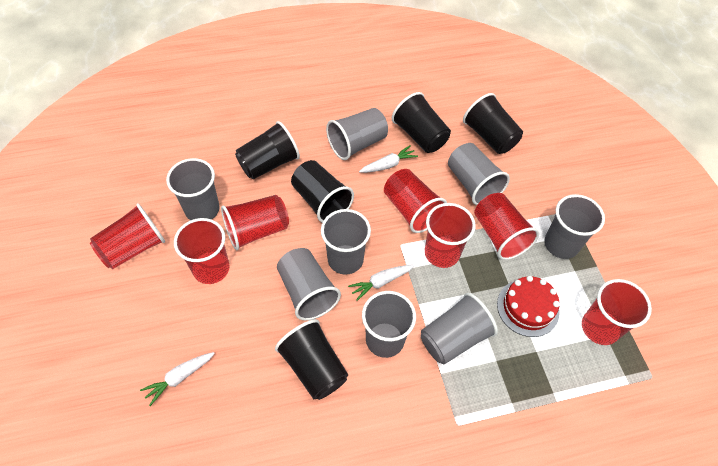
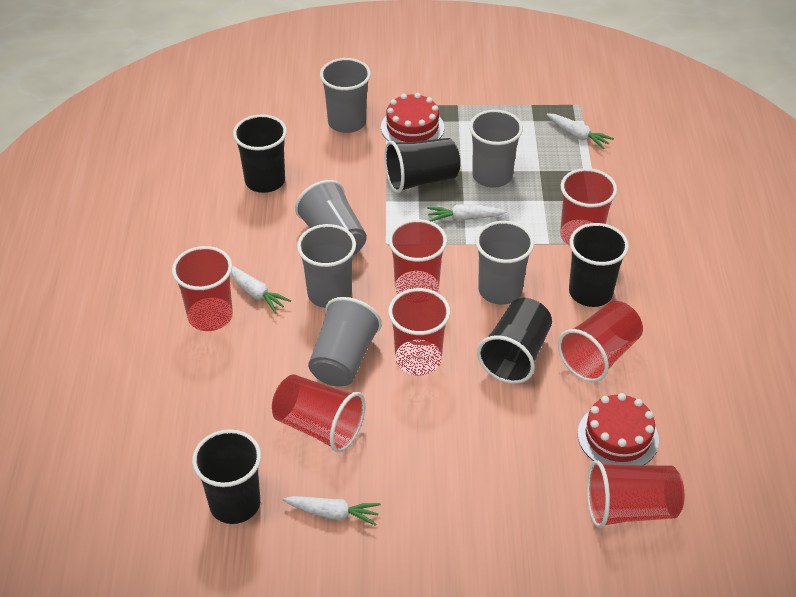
grey cup: [166,158,220,220] [277,248,341,320] [321,209,371,275] [326,108,388,160] [362,291,416,358] [421,293,498,364] [448,143,510,205] [544,194,605,259] = 8 -> [295,180,367,256] [297,224,356,308] [308,297,382,386] [320,58,371,133] [469,110,523,188] [475,221,534,305] = 6
red cake: [497,276,560,337] = 1 -> [381,93,444,142] [578,393,659,465] = 2
white carrot: [140,352,215,406] [348,265,414,301] [359,145,418,173] = 3 -> [230,266,291,313] [283,496,381,526] [427,204,507,221] [547,113,614,149] = 4

